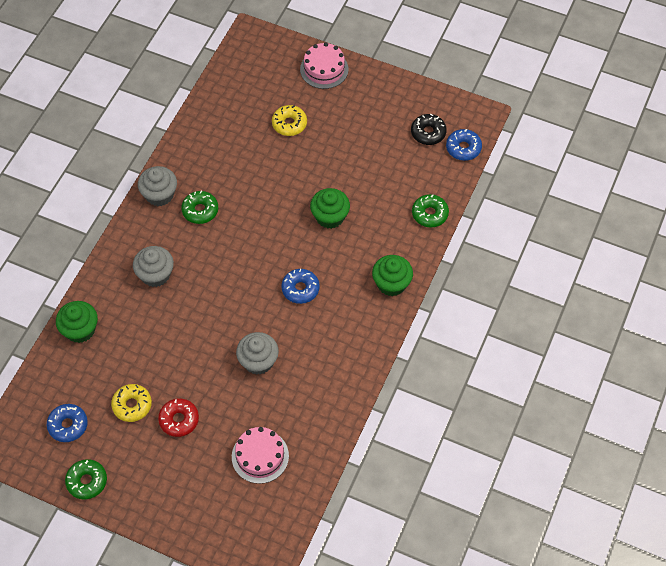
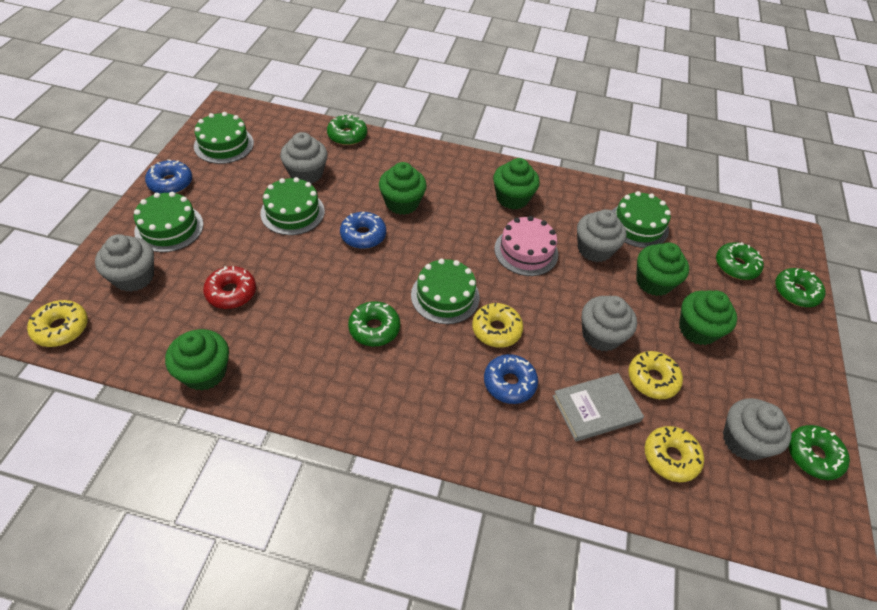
black donut: [411,114,447,145] = 1 -> none = 0
green cake: none = 0 -> [134,192,204,252] [194,112,254,164] [260,177,325,235] [411,259,480,324] [612,191,671,248] = 5
green cupcake: [56,301,98,343] [310,188,350,229] [372,255,413,296] = 3 -> [165,329,229,391] [379,162,427,215] [493,158,540,209] [636,242,689,296] [679,290,737,345] = 5
green donut: [65,459,107,499] [181,191,218,224] [412,194,449,227] = 3 -> [327,114,367,145] [348,301,400,346] [716,242,764,280] [775,268,825,307] [788,425,850,480] = 5
grey book: none = 0 -> [553,373,644,442] = 1
grey cupcake: [133,246,174,287] [138,166,177,206] [236,332,279,375] = 3 -> [95,234,154,292] [280,132,328,184] [577,209,626,262] [581,296,637,351] [723,398,792,461] = 5
pink cake: [232,427,289,484] [300,42,349,89] = 2 -> [494,216,558,276] = 1
yellow donut: [111,384,152,422] [272,105,307,136] = 2 -> [27,300,88,347] [472,302,523,348] [628,351,683,399] [645,426,704,482] = 4

